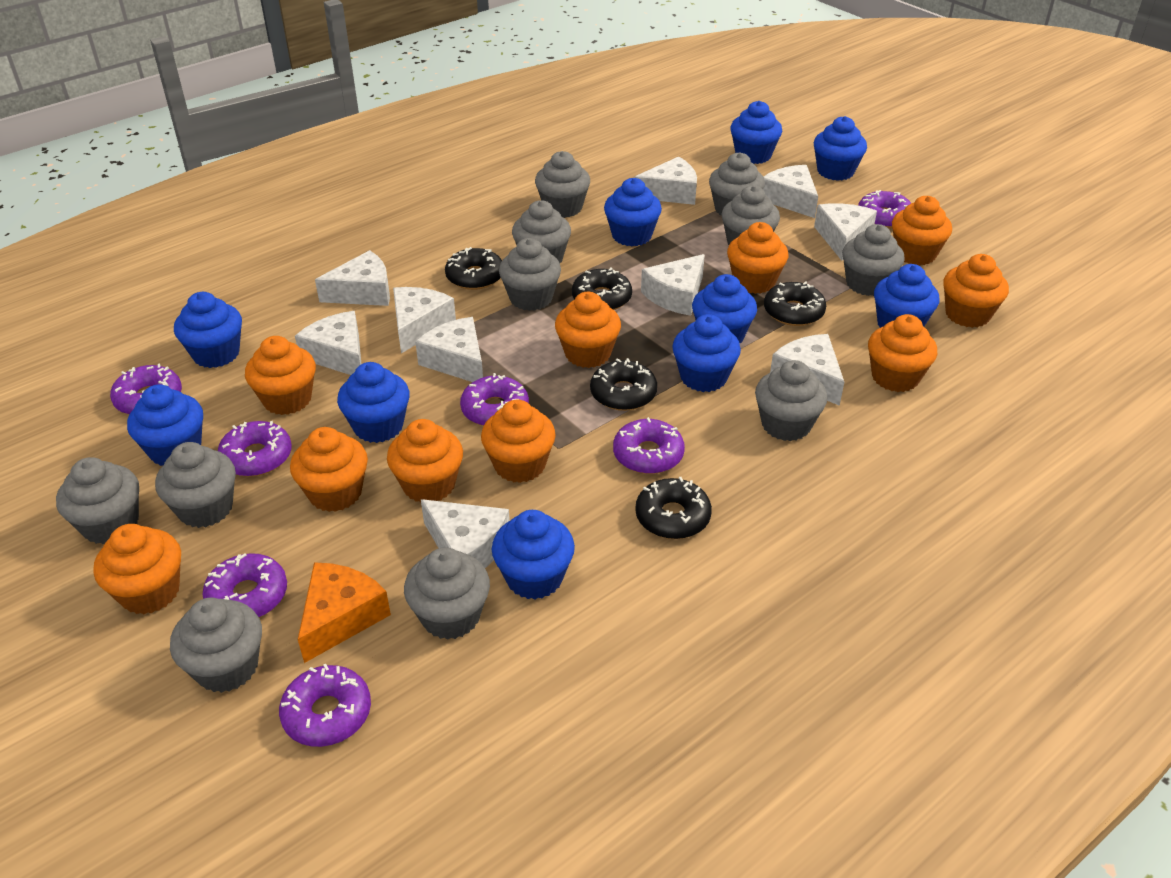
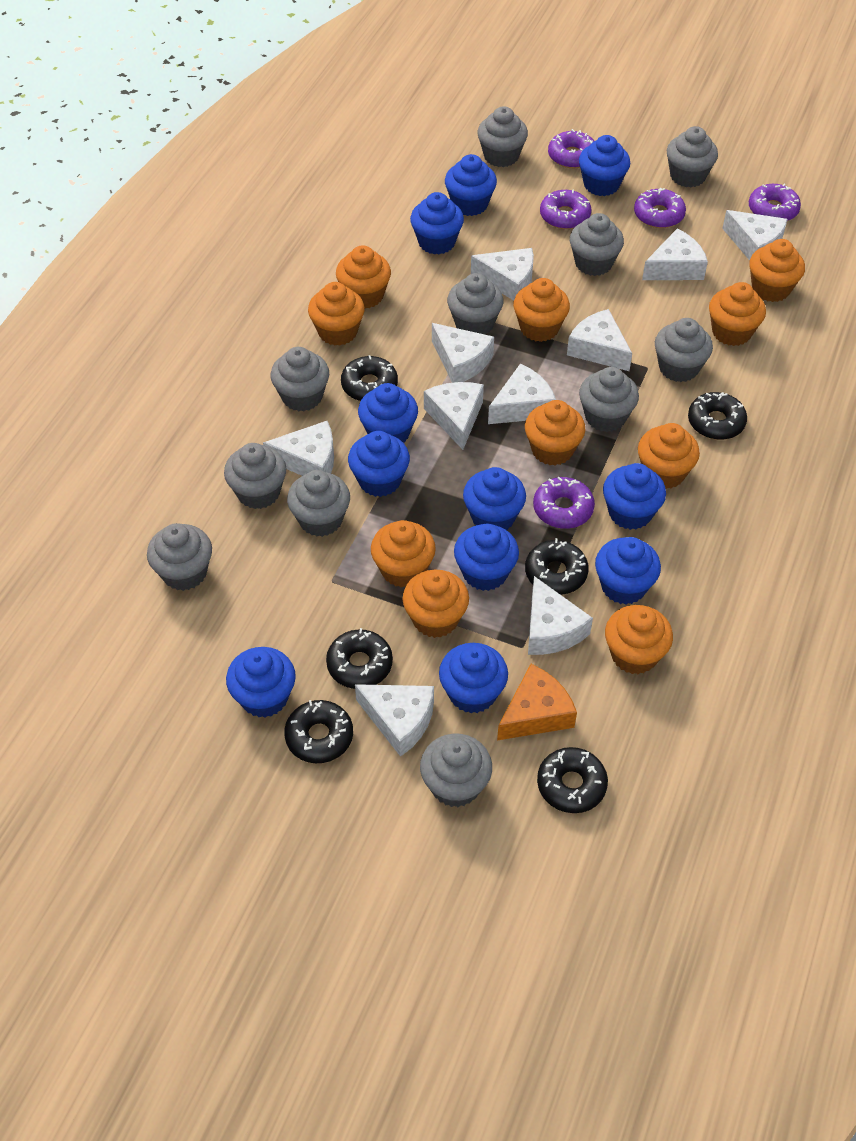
black donut: [445,247,502,290] [572,268,632,310] [590,358,657,411] [635,477,712,539] [764,281,826,326] = 5 -> [284,700,353,763] [326,628,393,689] [341,355,398,401] [525,538,589,595] [537,747,608,813] [688,392,747,440] = 6
blue cupcake: [127,384,203,466] [174,292,242,368] [337,362,410,443] [492,510,575,600] [604,178,662,246] [672,314,741,392] [692,274,757,344] [730,101,782,164] [813,116,867,181] [874,264,939,328] = 10 -> [226,647,296,718] [348,431,410,497] [358,383,418,443] [410,192,464,255] [439,643,508,713] [445,154,497,216] [454,524,519,591] [463,467,526,530] [579,135,630,196] [595,537,661,605] [603,463,666,530] = 11
purple donut: [110,364,182,414] [203,553,287,617] [218,421,292,477] [279,664,371,747] [460,373,529,426] [613,417,685,474] [858,190,911,228] = 7 -> [533,477,595,529] [540,190,592,229] [548,129,594,168] [634,188,686,228] [749,183,801,221] = 5

